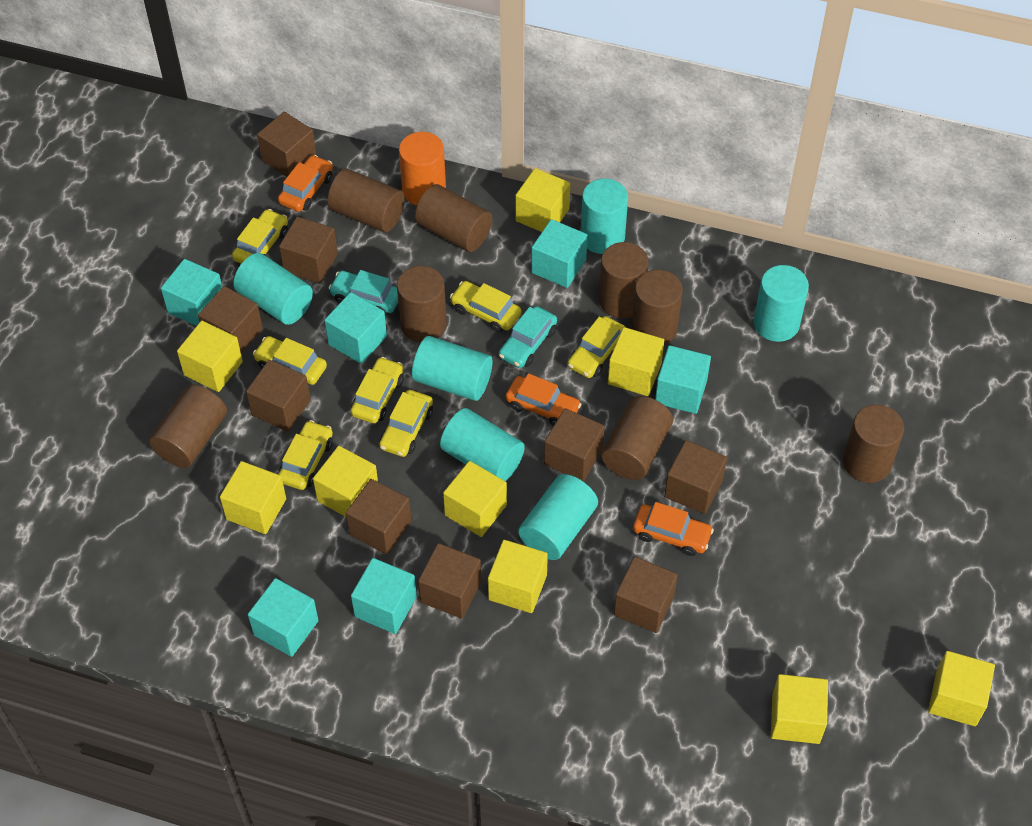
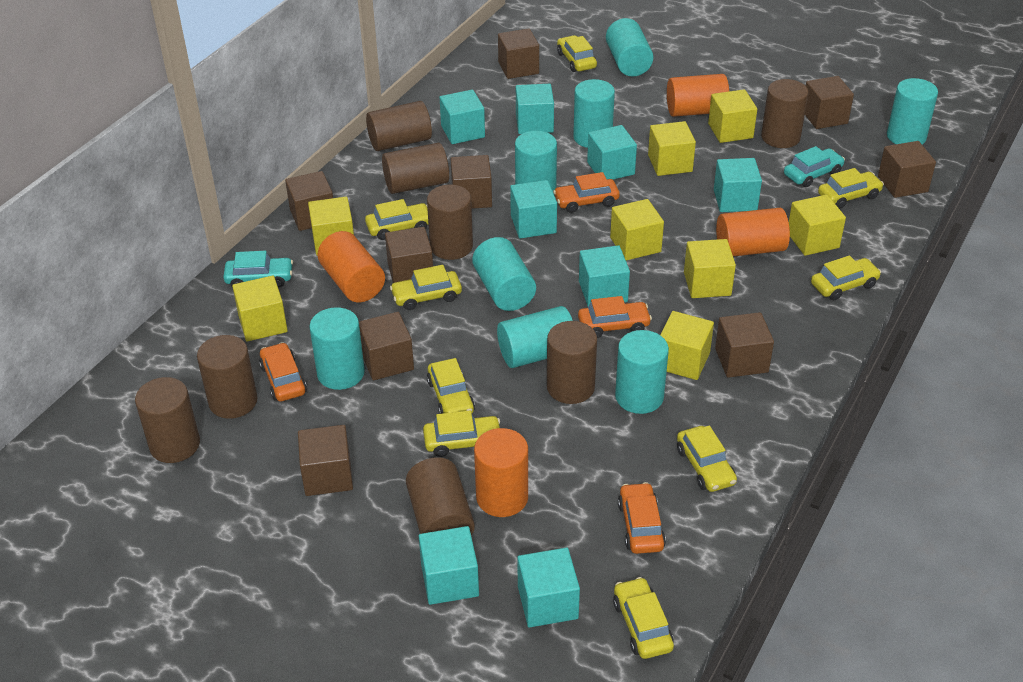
orange car: [278,155,333,212] [505,373,582,426] [633,502,714,556] = 3 -> [259,342,307,402] [553,172,620,213] [578,296,652,338] [618,482,666,554] = 4
orange cylinder: [399,132,446,206] = 1 -> [318,231,385,302] [474,428,528,517] [667,74,729,117] [716,208,790,257] = 4
turquoise cube: [161,259,222,326] [248,578,319,657] [324,292,387,364] [351,558,417,634] [531,219,588,288] [655,345,711,414] = 6 -> [419,526,479,605] [440,90,485,144] [510,180,557,239] [516,84,554,134] [517,547,580,627] [579,245,630,306] [587,125,637,180] [714,158,762,212] = 8
turquoise cylinder: [233,253,313,325] [412,336,492,401] [440,408,525,481] [518,474,598,560] [581,178,628,254] [754,265,809,342] = 6 -> [309,307,365,390] [472,237,536,311] [497,306,573,368] [515,131,557,194] [573,79,615,148] [606,18,653,77] [615,330,669,414] [887,78,938,144] = 8
yellow car: [232,209,288,264] [253,336,327,385] [278,420,333,490] [350,357,404,423] [379,390,433,457] [450,281,521,332] [568,316,625,378] = 7 -> [365,199,429,240] [390,265,462,310] [423,410,500,457] [427,358,475,414] [557,35,597,72] [613,577,674,659] [677,426,737,492] [811,255,881,300] [818,168,884,209] = 9
yellow cube: [177,321,243,392] [220,461,286,534] [313,446,378,517] [443,461,507,537] [488,540,548,613] [515,168,570,232] [608,327,664,396] [771,674,828,744] [928,651,995,726] = 9 -> [232,276,288,341] [308,197,354,256] [610,199,664,260] [648,121,696,176] [660,311,714,380] [684,239,736,298] [708,89,757,143] [789,195,846,256] = 8

